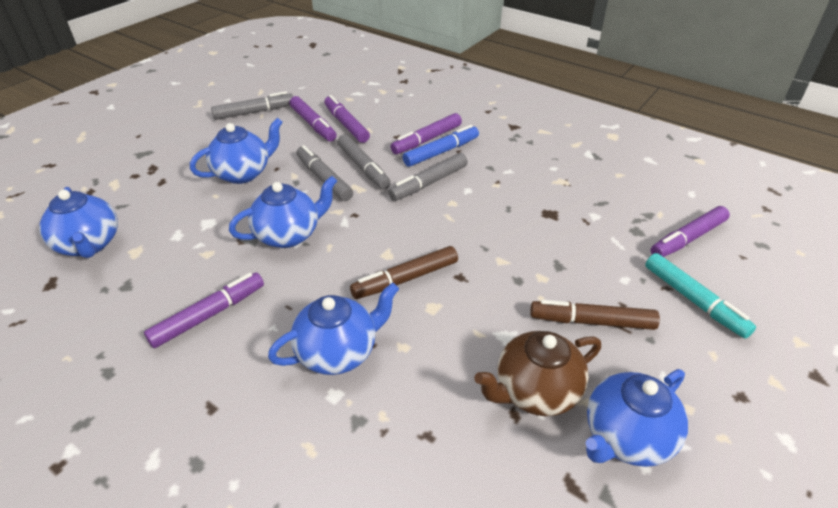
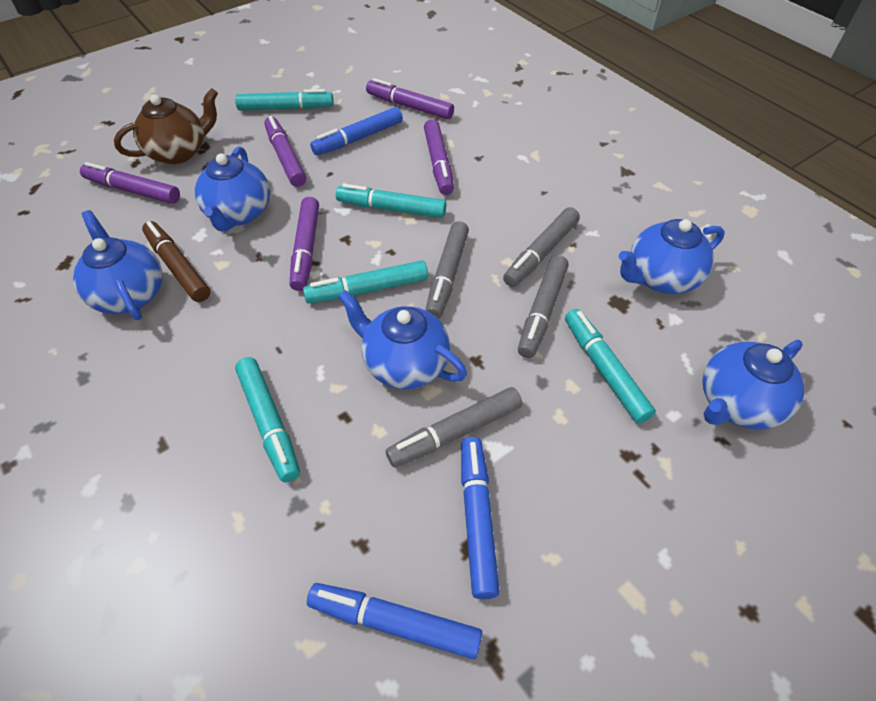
blue marker: [403,125,479,167] = 1 -> [307,583,482,659] [310,107,403,155] [461,437,500,599] = 3
brown marker: [350,246,458,299] [530,300,660,330] = 2 -> [142,221,210,302] = 1
turquoise marker: [645,253,756,339] = 1 -> [235,89,333,110] [235,357,300,483] [303,260,428,303] [336,184,446,218] [565,309,656,424] = 5

